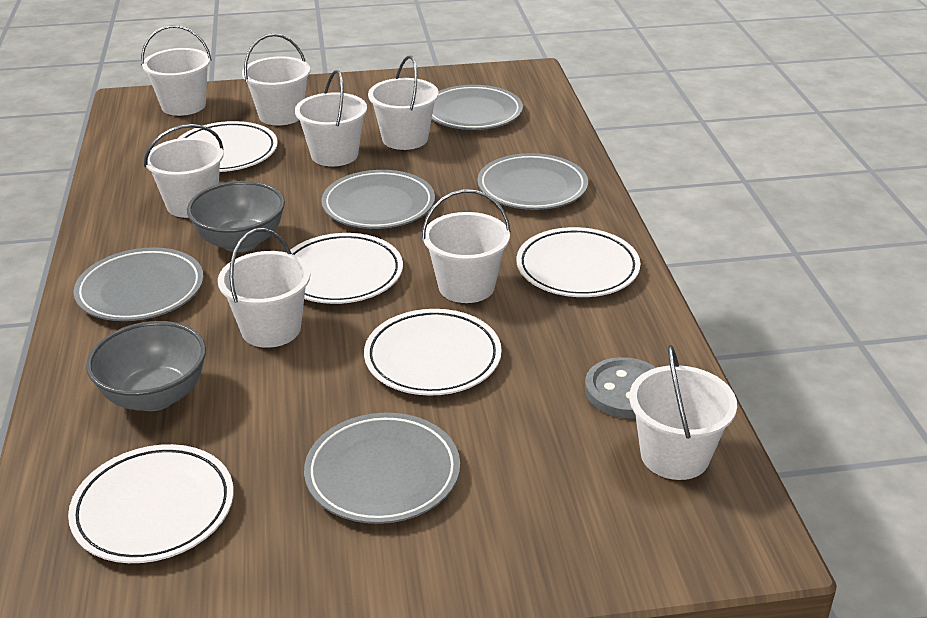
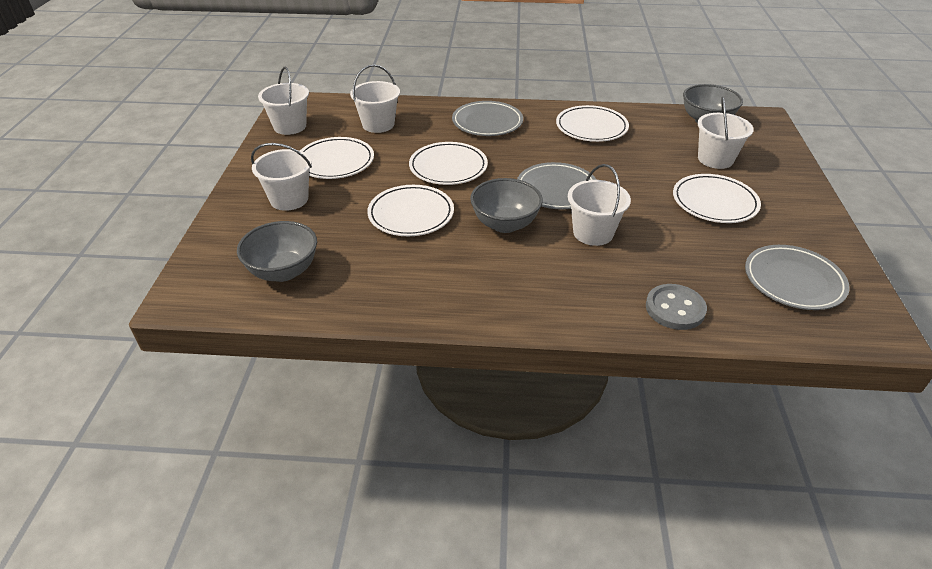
grey bowl: [86,321,206,411] [187,181,285,252] = 2 -> [237,221,317,282] [470,178,543,233] [683,84,743,123] = 3
grey plate: [73,247,203,321] [304,413,460,524] [321,170,435,229] [431,85,523,130] [477,153,588,210] = 5 -> [452,101,523,136] [517,162,597,210] [745,245,850,310] = 3
white bucket: [141,25,212,116] [144,124,223,218] [218,228,310,348] [242,34,310,125] [295,70,367,166] [368,56,439,150] [422,189,511,303] [629,345,737,480] = 8 -> [251,143,312,211] [258,67,309,135] [350,65,400,133] [568,164,631,246] [698,97,754,169] = 5

